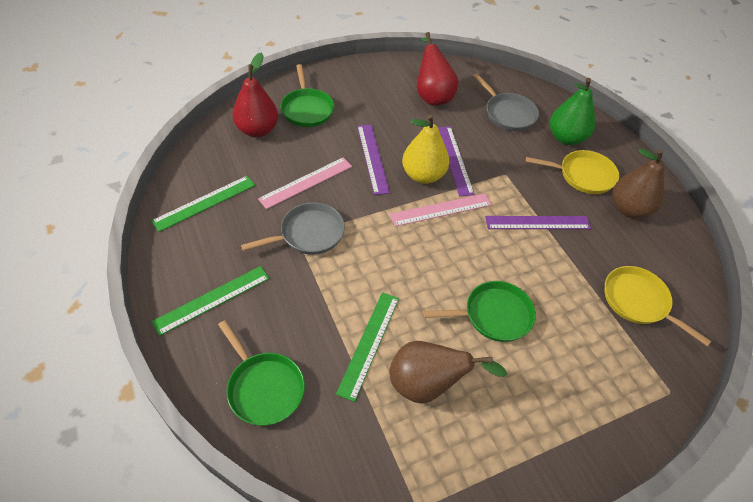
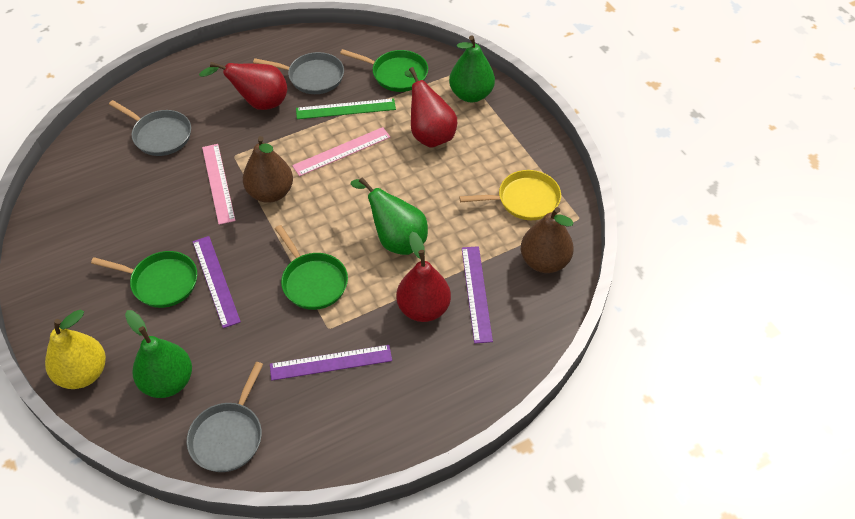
green pear: [550,78,595,145] = 1 -> [125,310,192,398] [350,177,428,255] [449,35,495,102] = 3
green ruler: [151,176,255,232] [151,266,269,336] [336,292,399,402] = 3 -> [296,98,396,119] = 1
grey pan: [241,203,345,255] [473,73,539,131] = 2 -> [109,100,191,156] [187,362,263,472] [253,52,344,94] = 3
red pear: [232,52,278,137] [417,32,459,106] = 2 -> [199,62,287,110] [396,232,451,322] [405,67,457,148] = 3
yellow pan: [526,150,619,194] [605,266,712,346] = 2 -> [459,170,561,220] = 1

